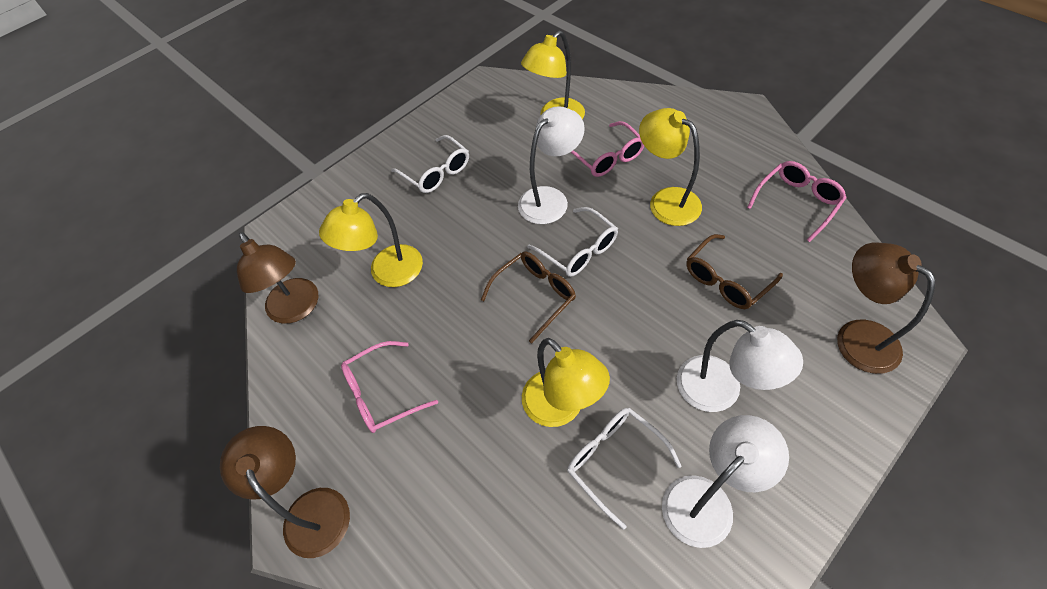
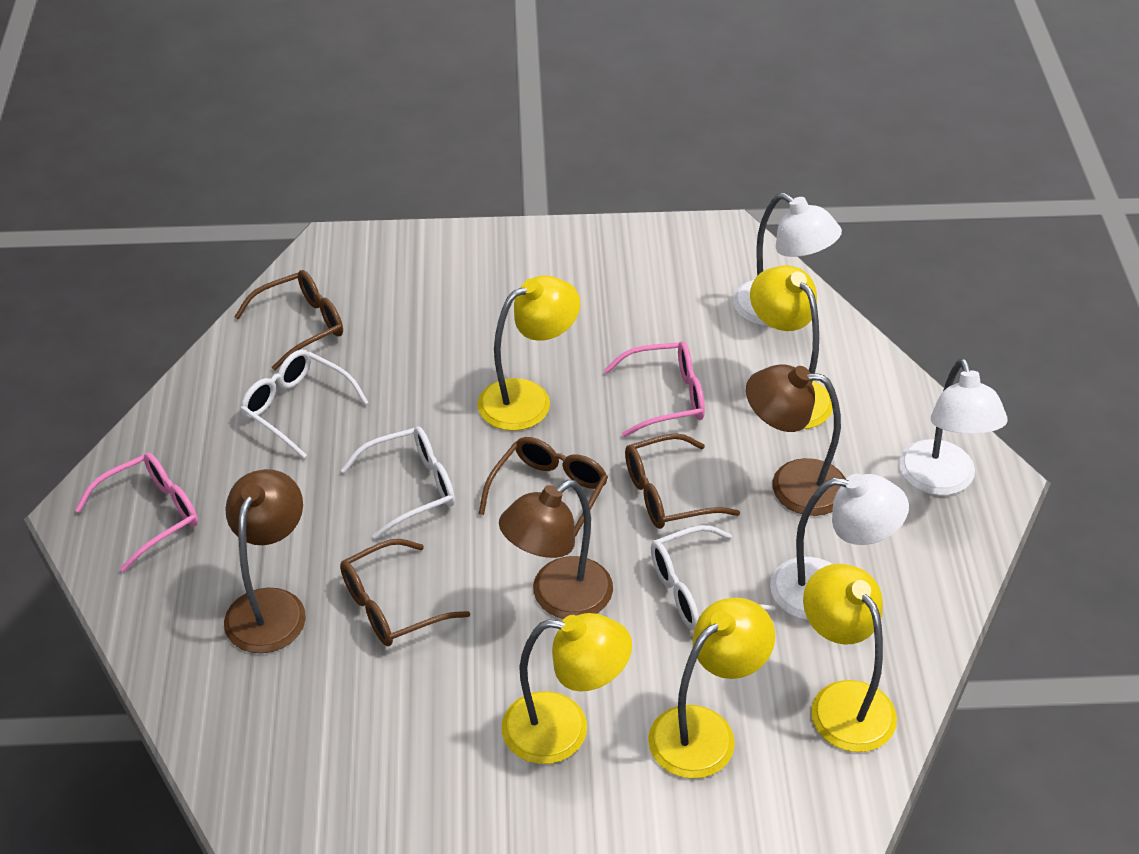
brown glasses: [481,252,576,343] [686,234,783,309] = 2 -> [234,270,343,371] [340,539,470,646] [479,437,608,537] [625,433,740,529] = 4
pink glasses: [341,341,438,433] [570,121,644,177] [747,161,847,242] = 3 -> [75,453,198,572] [604,341,705,437] = 2
yellow lamp: [319,193,423,287] [521,31,585,120] [522,338,610,427] [639,108,702,226] = 4 -> [477,275,580,431] [502,613,632,764] [648,598,775,779] [750,265,833,429] [803,564,897,752] = 5

